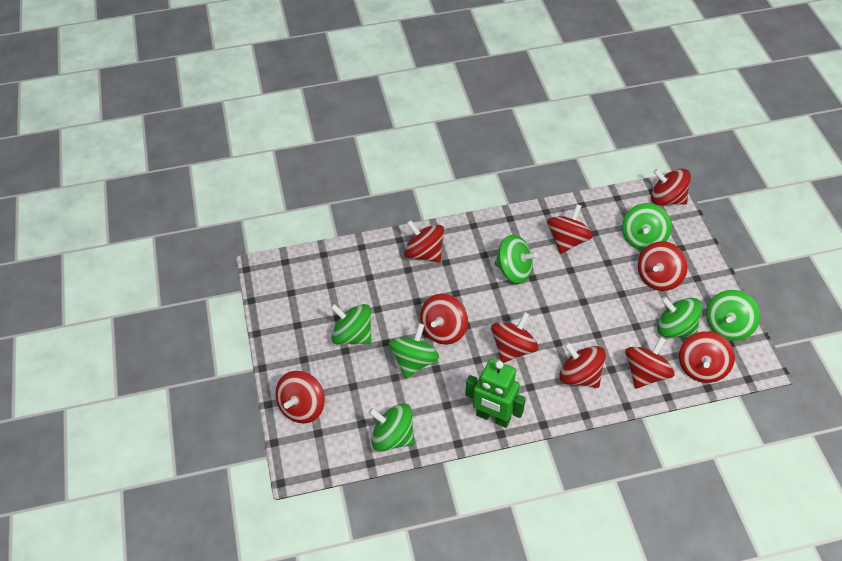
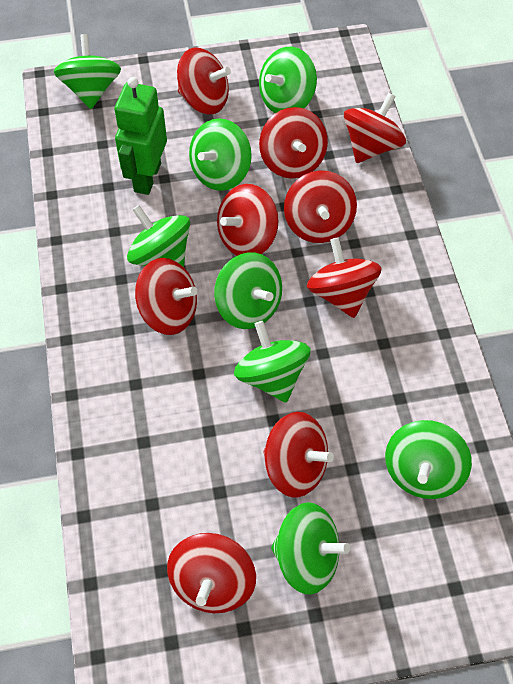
green spinning top: [330,304,372,345] [368,403,415,452] [389,323,439,378] [495,235,538,284] [622,203,672,250] [657,296,703,337] [706,290,760,341] = 7 -> [54,34,121,109] [127,205,190,267] [189,118,252,191] [214,252,282,329] [234,321,310,403] [259,47,317,113] [271,502,350,595] [385,420,472,499] = 8
red spinning top: [276,371,325,423] [404,220,444,263] [420,294,468,345] [491,312,539,363] [547,204,593,254] [559,342,606,388] [625,337,674,388] [638,241,688,291] [651,168,691,206] [679,331,735,383] = 10 -> [135,258,198,335] [167,533,256,613] [177,48,231,114] [217,184,279,256] [259,107,328,179] [263,412,334,497] [284,170,357,243] [307,237,382,318] [344,93,406,163] = 9

